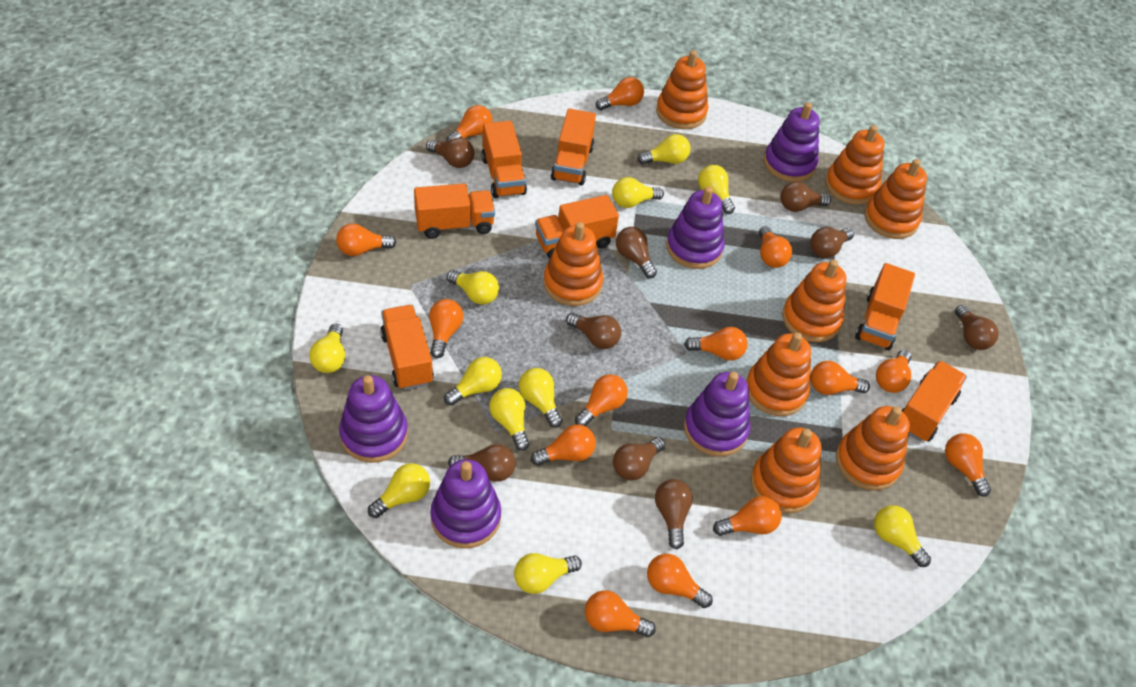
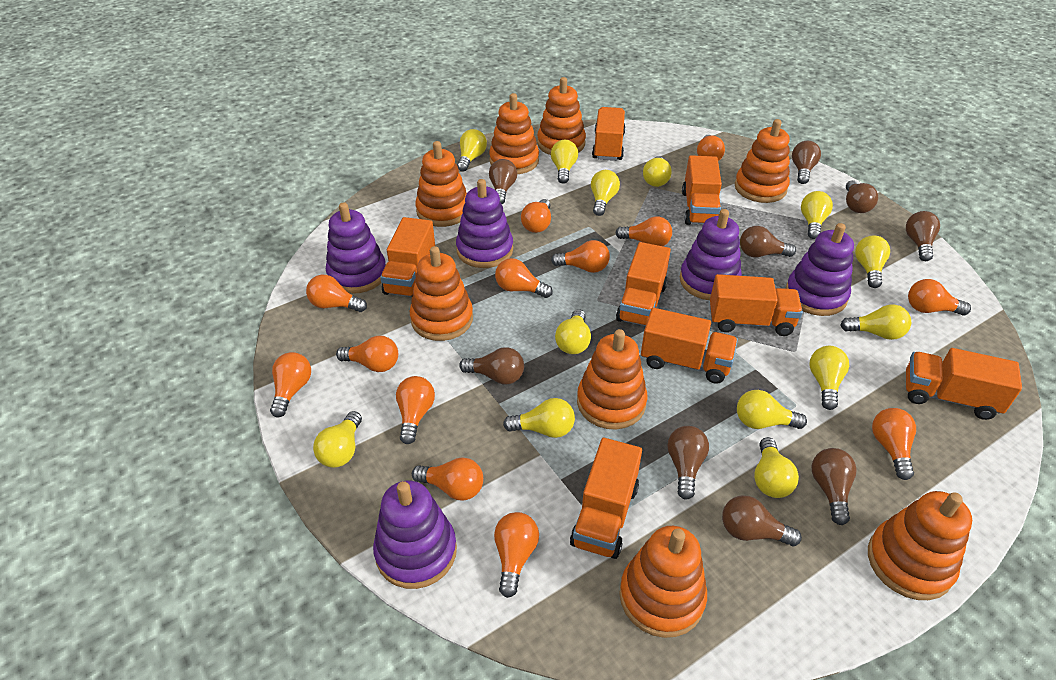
orange light bulb: [336,224,396,256] [429,299,464,358] [447,105,493,141] [531,424,596,466] [575,374,628,426] [585,590,656,637] [596,77,644,110] [647,554,713,608] [684,327,748,361] [713,496,782,536] [759,226,792,268] [810,361,870,395] [876,350,911,393] [945,433,991,497] = 14 -> [270,352,311,417] [306,275,367,312] [336,336,398,372] [396,376,435,444] [412,457,483,501] [494,512,539,598] [495,258,553,298] [521,199,551,233] [551,240,610,273] [616,216,672,246] [697,135,725,161] [872,408,916,480] [908,279,971,316] = 13
orange truck: [380,305,434,390] [414,183,495,239] [481,121,527,198] [535,195,619,259] [551,108,596,186] [855,263,915,350] [902,360,967,442] = 7 -> [380,217,435,297] [570,438,642,559] [592,107,625,161] [616,242,671,326] [641,308,738,384] [682,155,722,225] [710,274,803,336] [906,348,1022,420] = 8
yellow light bulb: [309,324,345,373] [368,463,430,518] [444,357,502,406] [447,270,499,305] [489,388,529,451] [514,553,582,594] [519,368,562,428] [612,177,664,208] [637,134,691,165] [698,165,735,214] [874,505,931,567] = 11 -> [313,411,362,468] [457,129,487,171] [503,398,575,438] [551,140,578,184] [555,309,591,354] [591,170,620,216] [643,156,672,187] [737,390,807,429] [754,437,799,498] [801,191,833,239] [810,346,849,410] [840,304,911,340] [855,236,890,288] = 13

